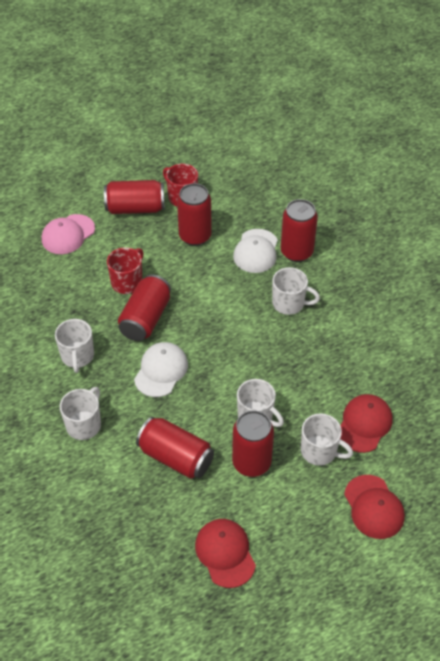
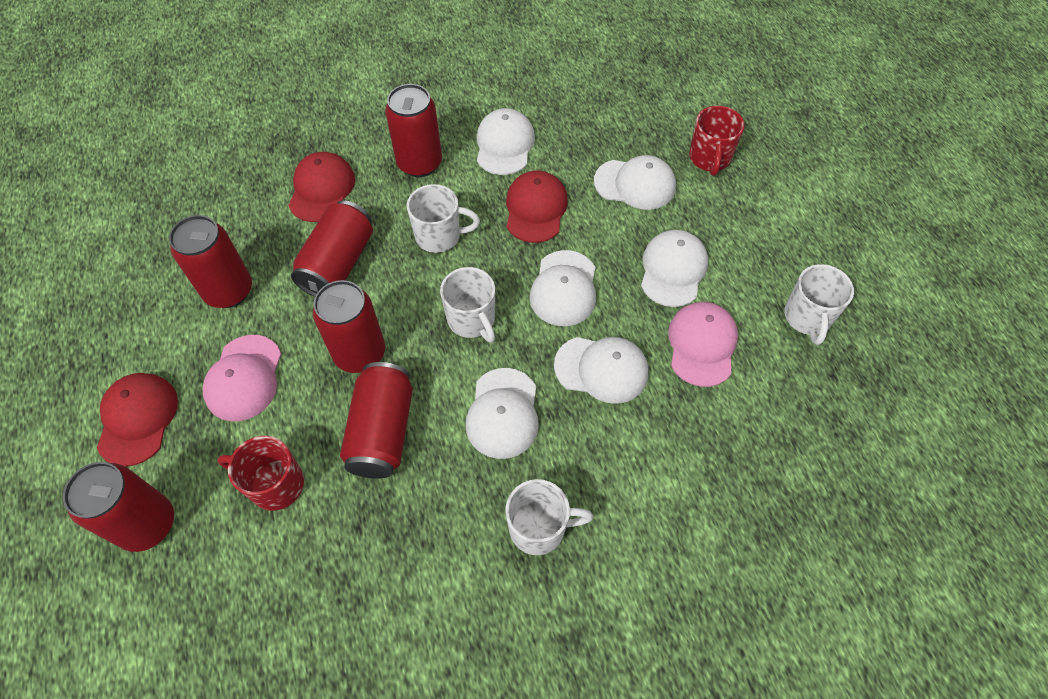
pink cap: [42,214,95,254] = 1 -> [203,335,281,421] [668,302,738,387] = 2
white cap: [134,342,188,397] [233,229,278,273] = 2 -> [466,368,539,459] [477,108,535,175] [530,250,596,326] [554,337,648,404] [594,155,676,210] [641,230,708,307] = 6
white mug: [55,319,94,373] [60,387,101,440] [237,379,284,427] [272,267,320,315] [301,413,353,466] = 5 -> [407,184,480,253] [440,267,495,343] [505,479,593,555] [784,264,854,345] = 4

